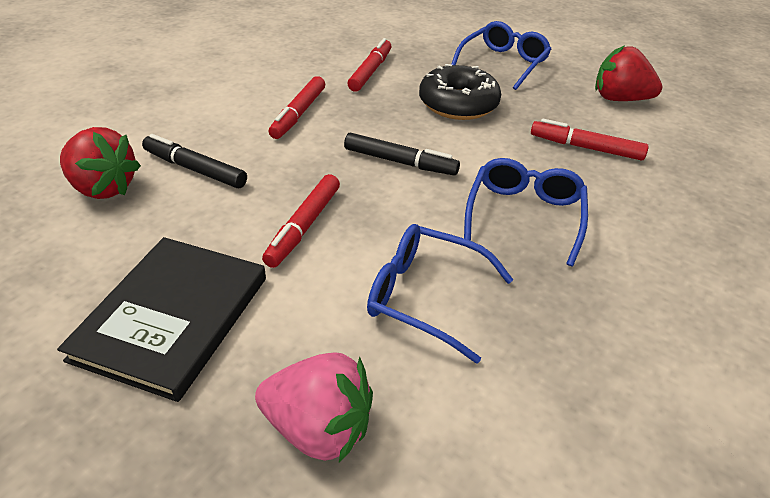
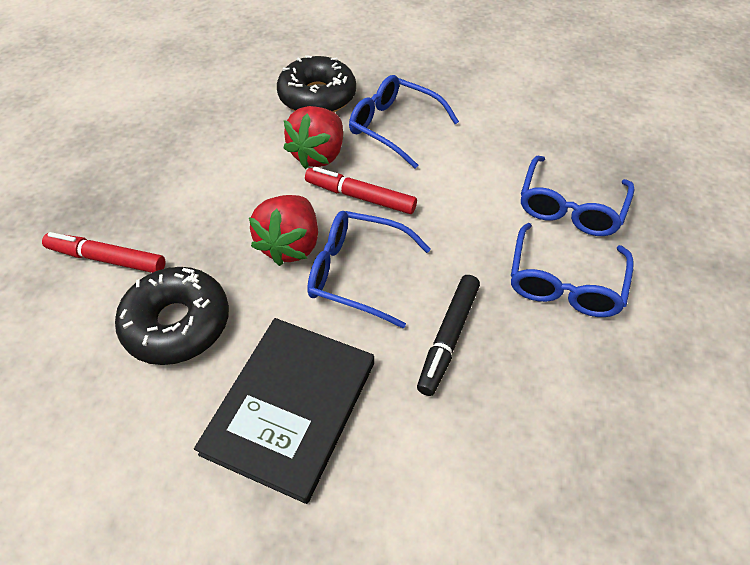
black donut: [419,64,501,120] = 1 -> [115,267,229,365] [277,55,356,112] = 2
black marker: [142,134,247,188] [344,133,460,175] = 2 -> [417,275,480,396] = 1
blue glasses: [367,224,514,364] [451,21,551,90] [464,158,588,266] = 3 -> [307,211,431,329] [349,75,459,169] [511,223,634,317] [521,156,635,236] = 4
pink strawberry: [255,352,373,463] = 1 -> none = 0
red marker: [262,174,340,268] [268,76,325,139] [347,38,392,92] [531,119,648,161] = 4 -> [42,232,165,273] [305,167,417,214] = 2

